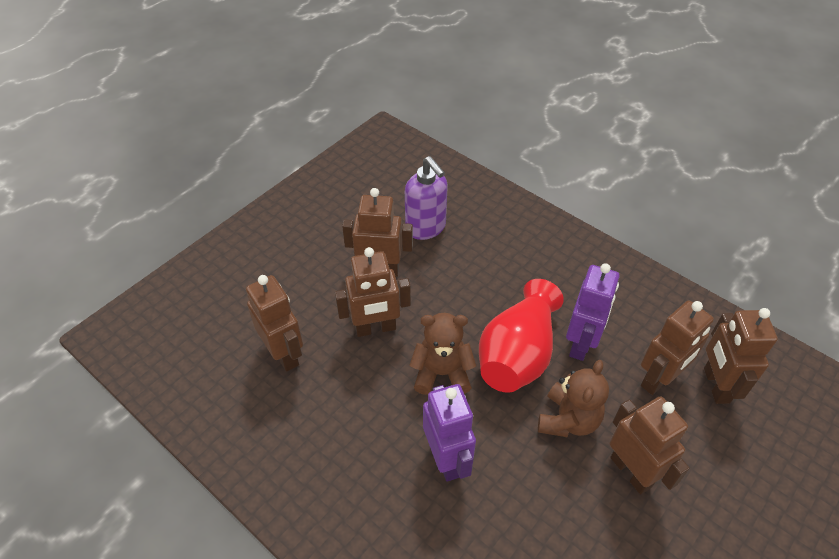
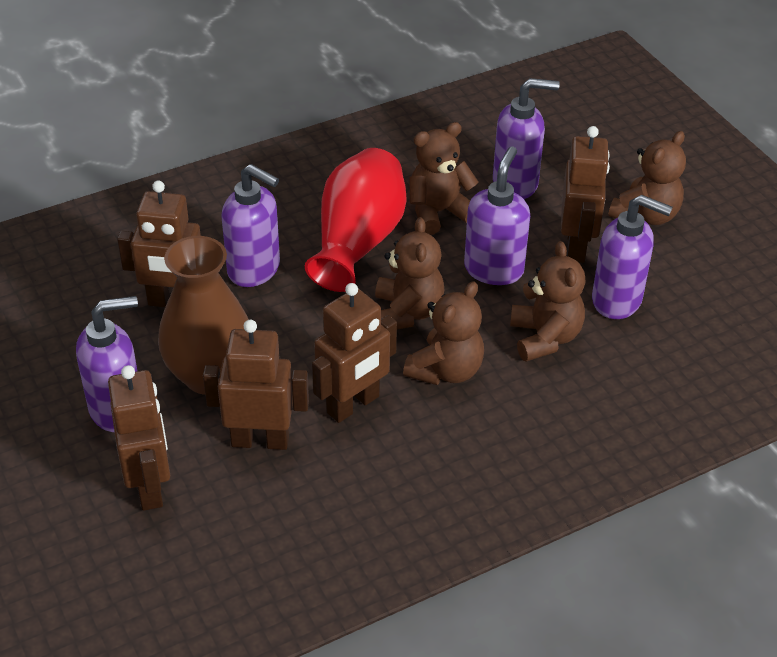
brown robot: [246,275,303,372] [335,247,411,337] [342,188,413,277] [609,396,690,495] [641,300,714,395] [704,308,778,404] = 6 -> [108,365,170,511] [117,180,201,307] [203,320,309,450] [312,283,397,423] [561,126,610,263] = 5
brown teddy bear: [410,313,476,395] [538,360,609,437] = 2 -> [375,217,444,330] [403,281,484,385] [409,122,479,235] [510,241,586,362] [608,131,686,225] = 5
brown vase: none = 0 -> [158,236,249,395] = 1
purple robot: [423,384,476,482] [566,263,619,361] = 2 -> none = 0
purple soap dispenser: [405,156,448,240] = 1 -> [76,296,138,432] [221,164,280,287] [464,146,530,285] [493,78,560,199] [592,195,673,319] = 5

